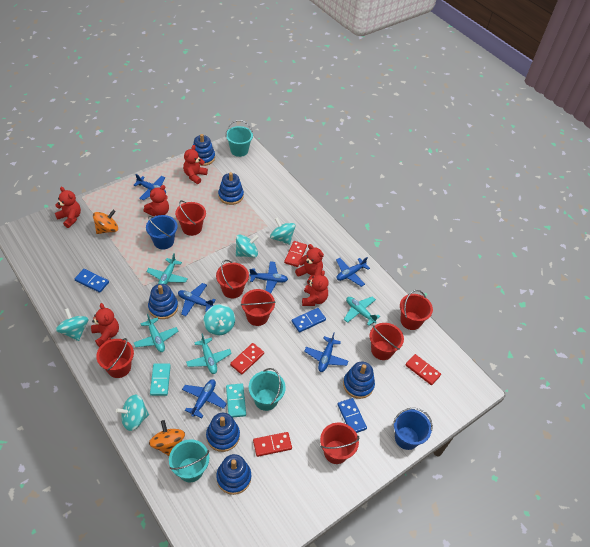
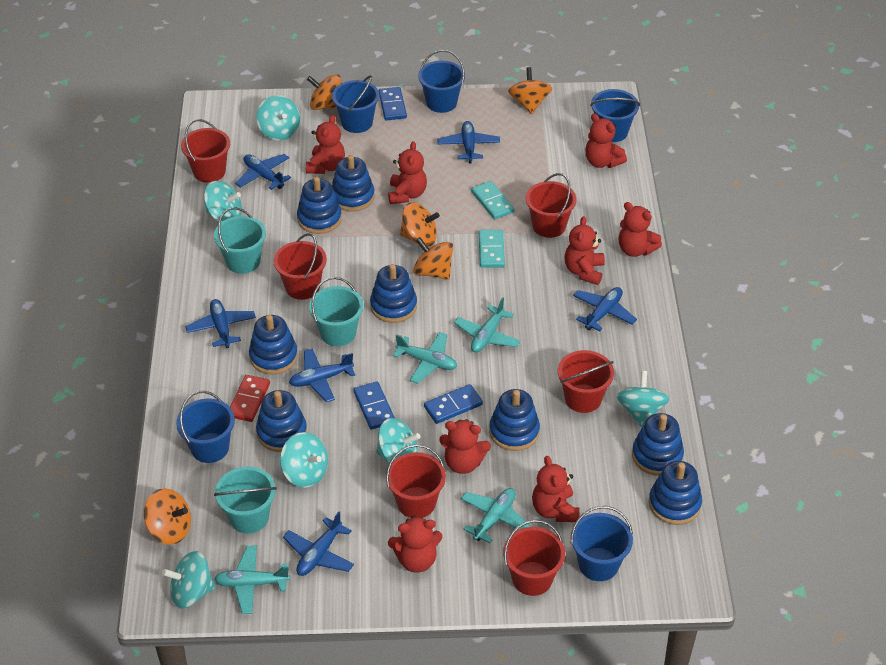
blue bucket: [146,215,178,250] [393,408,433,450] = 2 -> [176,391,235,463] [332,75,379,133] [418,50,465,113] [571,506,633,581] [590,89,640,142] = 5
blue stacking toy: [148,284,178,319] [193,134,215,166] [206,413,240,452] [216,454,251,495] [218,172,244,205] [343,362,375,399] = 6 -> [249,315,298,374] [256,390,307,452] [297,177,342,234] [332,155,375,212] [370,264,417,323] [489,389,540,451] [632,413,684,476] [649,461,702,525] = 8
orange spinning top: [93,210,118,234] [149,420,185,456] = 2 -> [144,488,191,545] [307,74,341,110] [400,202,440,247] [413,237,453,280] [508,67,552,114] = 5
red bucket: [96,338,134,378] [175,200,206,236] [216,260,249,298] [241,289,275,326] [320,423,359,464] [370,323,404,360] [400,290,433,330] = 7 -> [181,119,230,183] [274,233,327,300] [386,444,446,518] [503,520,565,596] [526,173,576,238] [558,350,614,413] = 6
red domino: [230,343,264,375] [253,432,292,457] [284,241,307,267] [405,354,441,385] = 4 -> [230,375,270,422] = 1
red teddy bear: [55,187,81,228] [91,303,119,347] [144,185,169,216] [183,145,208,184] [295,244,324,285] [302,270,328,306] = 6 -> [306,115,345,174] [388,141,427,204] [388,515,443,573] [439,419,491,474] [532,456,579,522] [565,216,605,285] [585,113,627,168] [619,202,662,257] = 8
turquoise spinning top: [56,308,89,341] [116,395,149,431] [204,304,235,336] [236,234,258,258] [270,217,296,245] = 5 -> [162,551,216,609] [204,181,242,222] [256,95,300,140] [280,432,328,488] [376,418,420,464] [616,371,670,427] = 6

